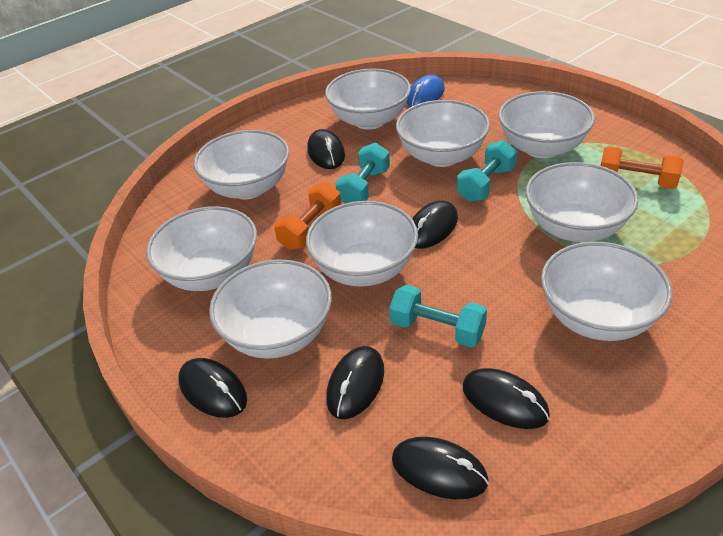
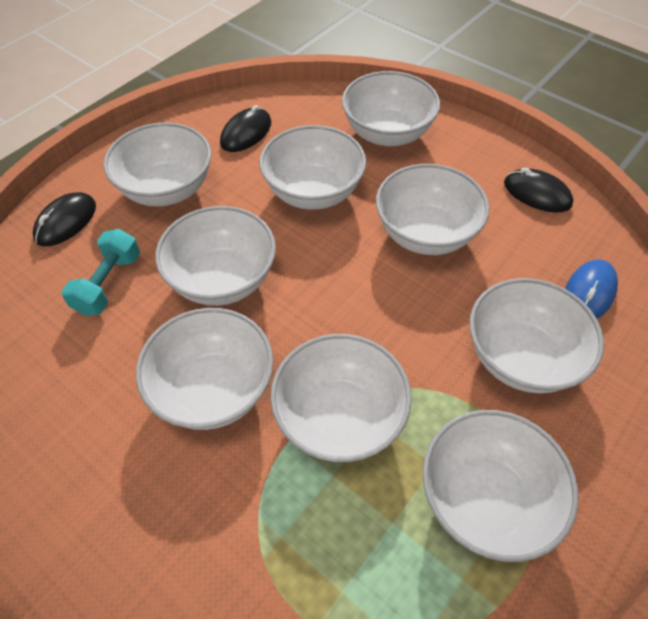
black mouse: [179,358,247,418] [307,129,345,169] [326,346,384,419] [392,437,489,499] [412,201,458,249] [462,368,550,429] = 6 -> [32,192,96,246] [220,105,271,152] [504,168,573,212] = 3
orange dumbbell: [274,182,341,250] [600,146,684,189] = 2 -> none = 0
turquoise dumbbell: [336,143,390,203] [389,285,487,347] [457,140,517,202] = 3 -> [61,229,140,316] = 1

